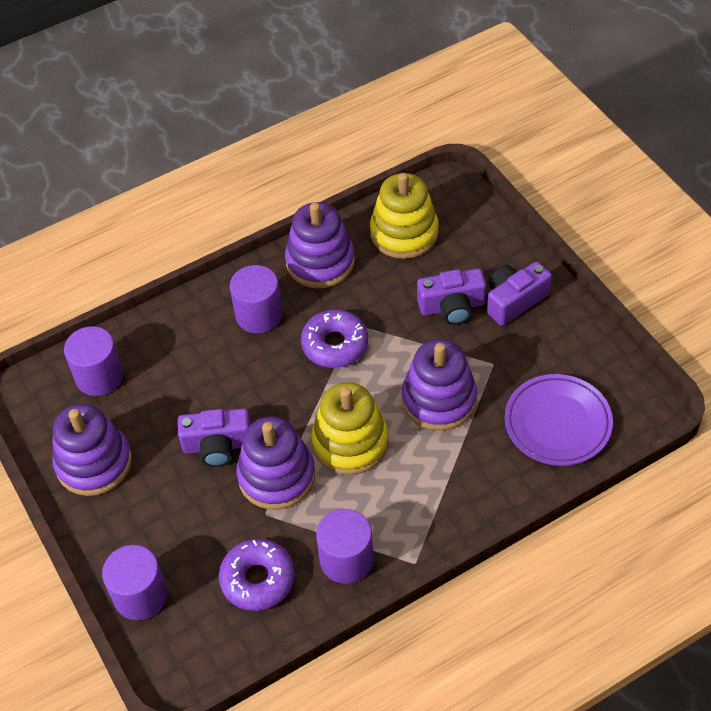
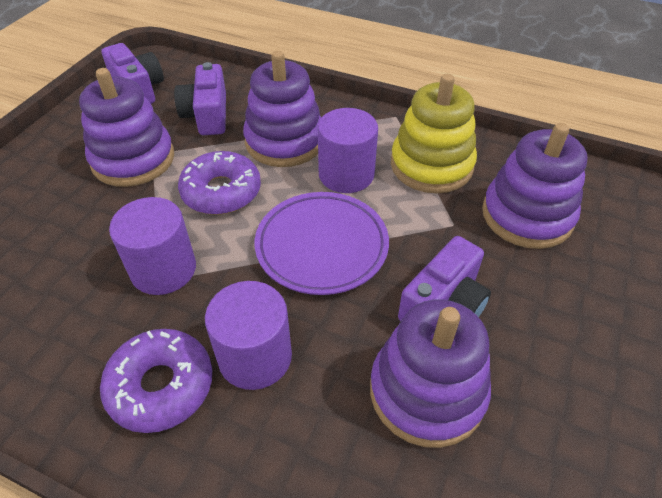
purple cylinder: [64,326,124,396] [102,545,168,620] [230,265,283,333] [316,509,374,584] = 4 -> [109,197,196,295] [205,281,292,390] [318,108,378,193] = 3
yellow stacking toy: [311,382,389,475] [370,173,439,259] = 2 -> [391,74,477,193] = 1

